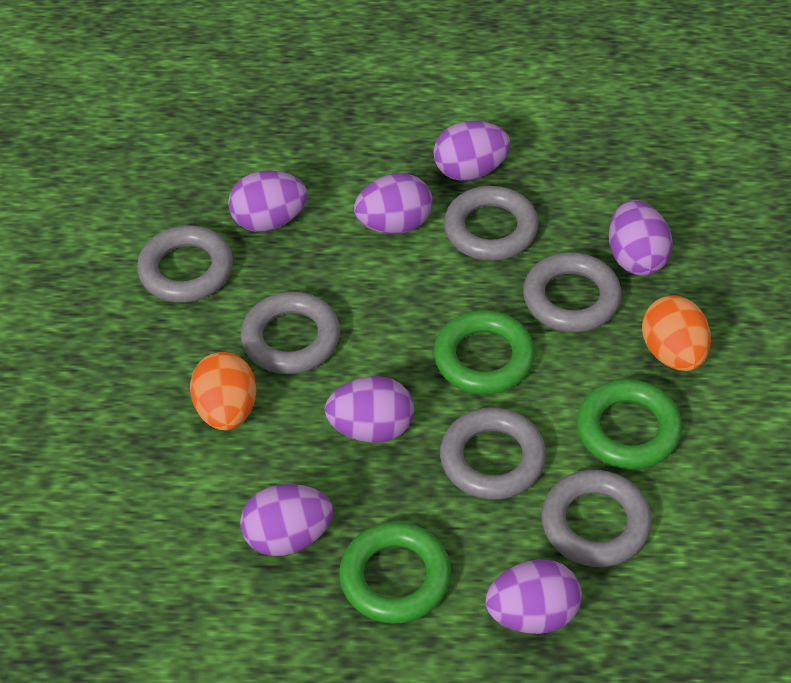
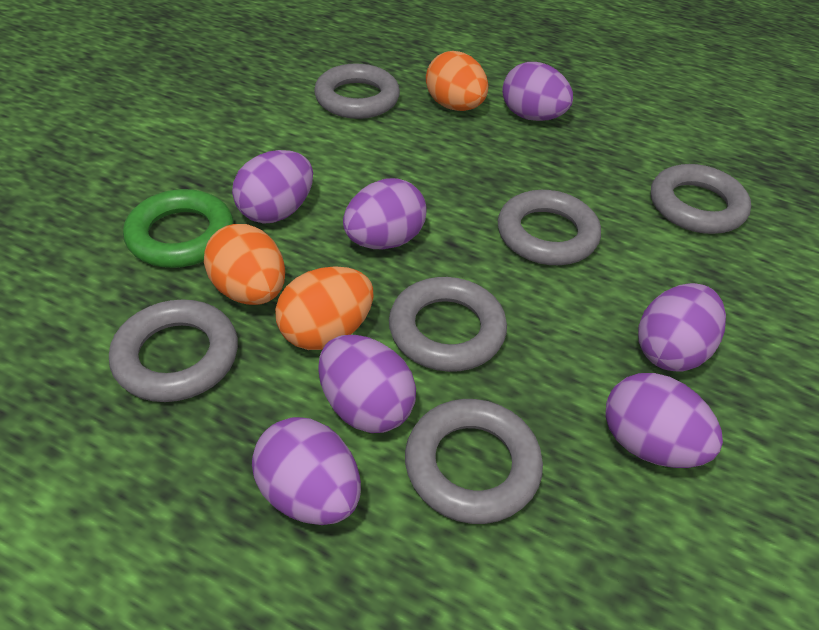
green ring: [339,522,451,624] [434,310,535,394] [576,379,682,469] = 3 -> [123,189,234,268] = 1
orange egg: [190,352,256,430] [642,295,711,371] = 2 -> [204,224,285,305] [275,267,373,350] [426,51,488,111] = 3

